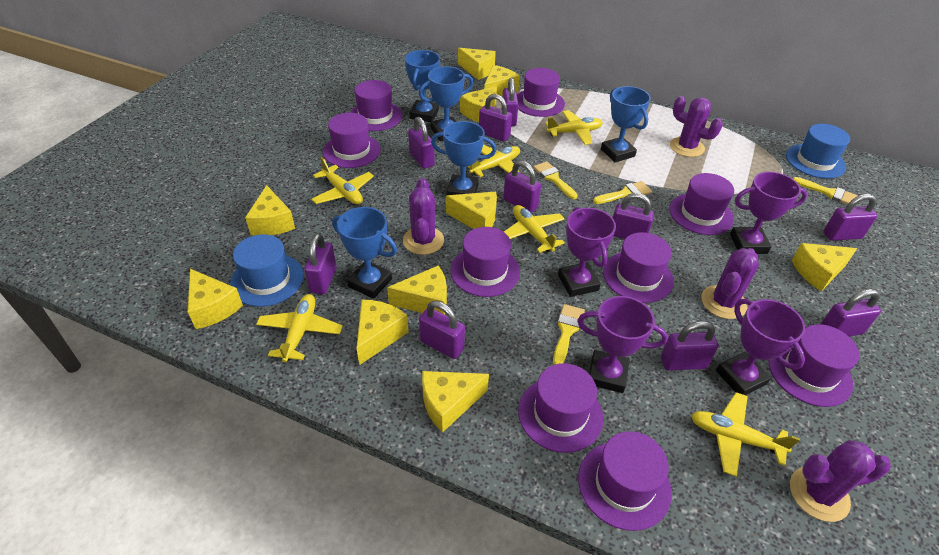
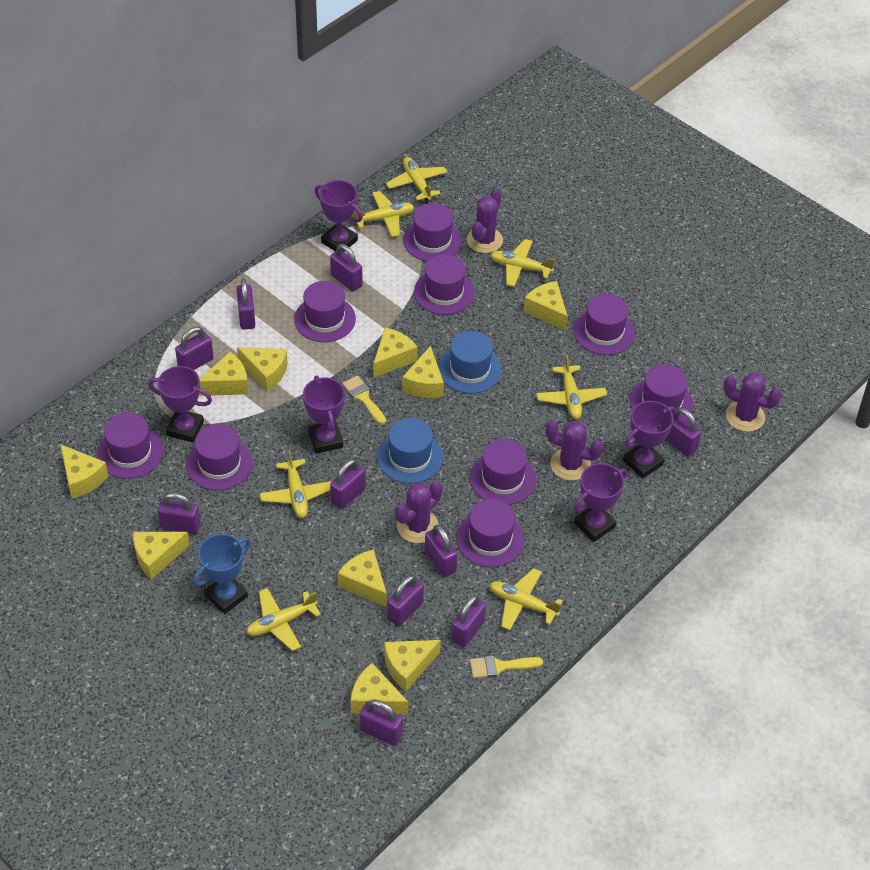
blue trophy: [332,207,397,299] [405,50,440,122] [419,66,473,141] [431,121,497,195] [601,86,651,162] = 5 -> [193,534,251,614] = 1
purple trophy: [558,207,616,297] [577,296,668,393] [716,299,805,395] [730,172,807,254] = 4 -> [148,366,212,442] [303,376,345,454] [315,180,363,252] [574,463,627,542] [623,401,676,479] = 5
yellow brush: [533,161,578,199] [553,304,585,365] [593,181,652,204] [793,177,858,204] = 4 -> [342,375,386,424] [470,656,543,678] = 2
yellow plane: [256,294,343,362] [311,157,374,204] [468,145,520,177] [504,205,565,253] [545,110,603,145] [691,392,800,477] = 6 -> [247,588,321,651] [260,450,332,518] [353,191,414,237] [386,157,447,201] [489,568,563,630] [490,239,555,287] [536,355,607,419] = 7

